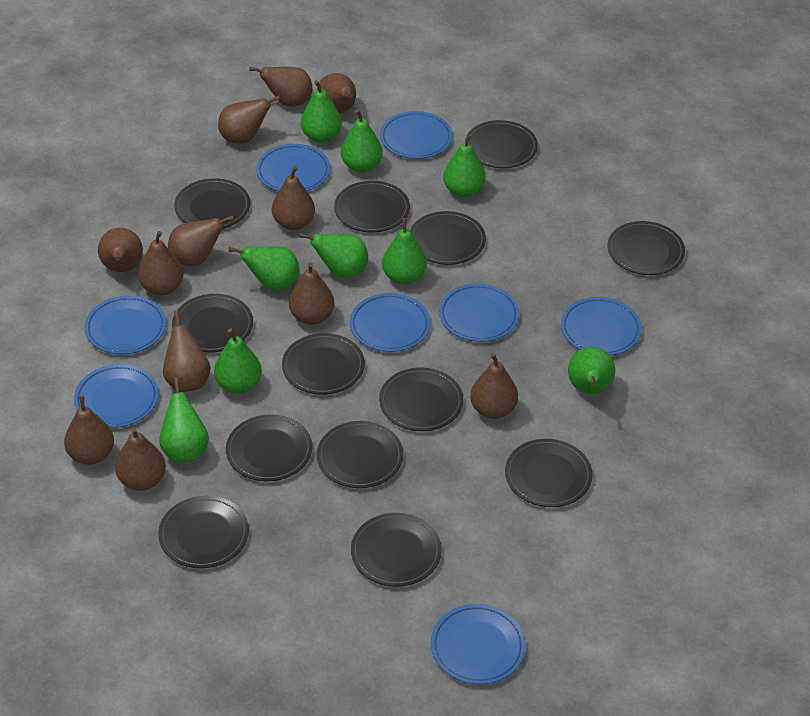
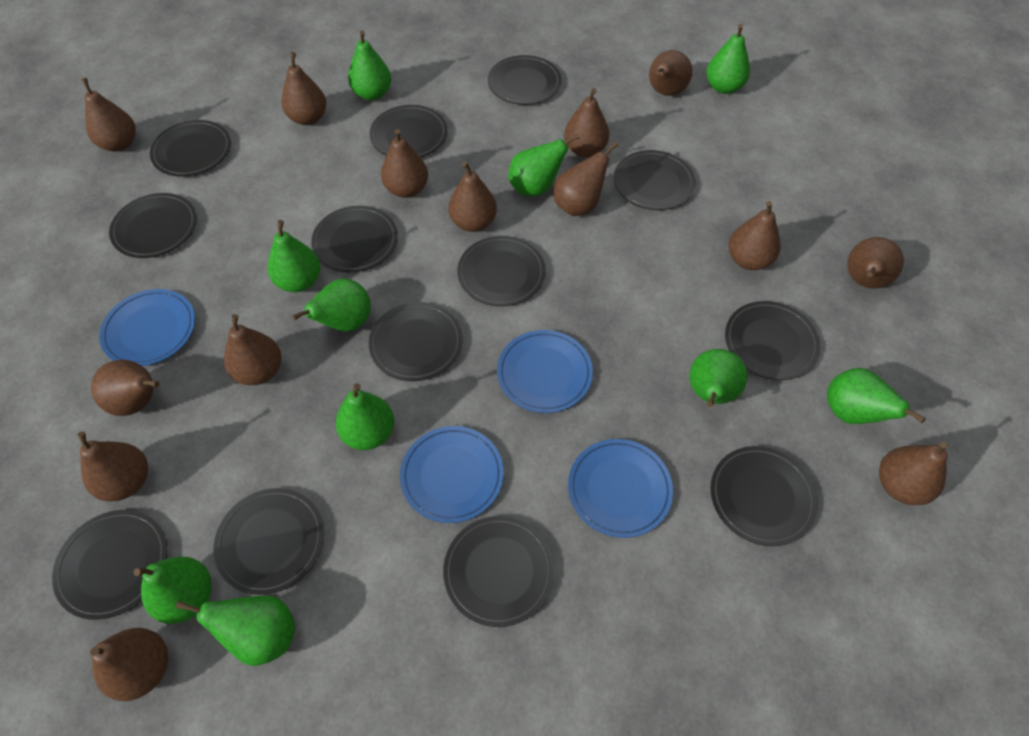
blue plate: [74,364,159,428] [84,295,166,354] [256,144,330,191] [350,293,431,352] [380,111,453,159] [431,604,526,684] [439,284,519,342] [561,297,642,356] = 8 -> [99,289,195,366] [400,426,504,523] [497,330,593,413] [568,439,673,538] = 4
brown pear: [64,395,114,465] [98,228,143,272] [115,427,166,491] [138,231,184,296] [163,310,210,392] [168,215,234,266] [218,96,280,144] [249,67,312,107] [272,166,315,230] [289,262,335,325] [317,73,356,114] [470,353,518,419] = 12 -> [78,431,148,501] [82,78,136,152] [90,628,168,701] [91,359,160,416] [224,314,282,385] [281,52,326,125] [381,129,428,198] [448,162,497,232] [554,142,618,216] [564,88,609,157] [649,50,692,96] [729,201,781,270] [848,237,904,288] [879,442,948,505] = 14
green pear: [159,377,209,462] [214,328,262,394] [229,247,300,291] [299,233,368,278] [301,80,342,143] [341,109,383,172] [382,218,427,285] [443,133,486,197] [568,347,615,394] = 9 -> [134,557,212,624] [175,596,295,666] [268,220,320,292] [292,278,371,331] [336,383,394,450] [348,30,391,100] [508,134,580,196] [689,349,747,407] [706,24,750,94] [827,368,926,424] = 10

